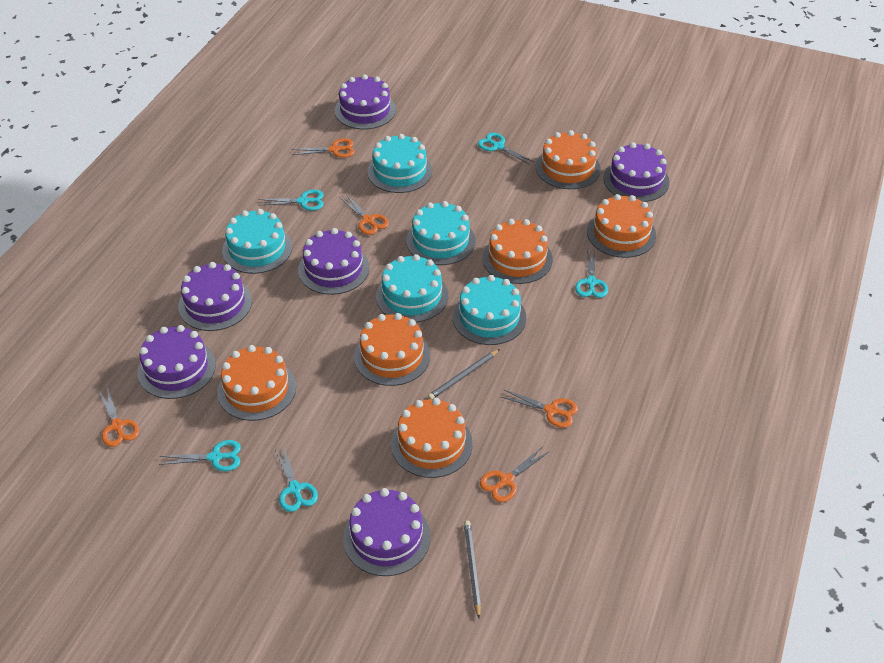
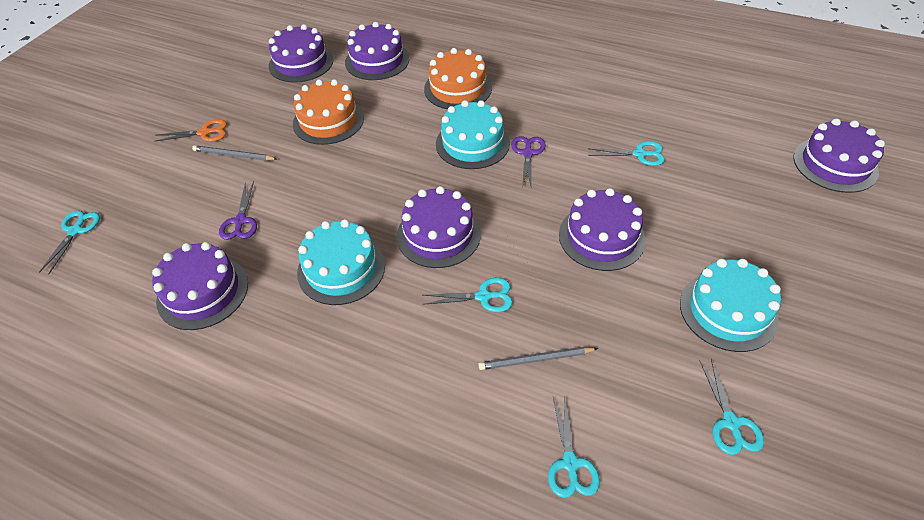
orange cake: [217,345,296,421] [354,313,430,386] [391,398,473,478] [482,219,553,284] [536,130,601,189] [587,194,656,258] = 6 -> [293,79,364,145] [424,48,492,109] = 2
orange scissors: [99,388,139,447] [292,138,355,158] [339,194,389,235] [480,446,550,502] [501,390,578,428] = 5 -> [155,119,227,142] = 1
purple scissors: none = 0 -> [219,181,257,240] [511,136,546,187] = 2
turquoise cake: [222,209,292,274] [367,134,432,193] [376,254,448,323] [406,201,475,265] [453,275,527,345] = 5 -> [297,219,385,305] [436,100,510,169] [680,259,781,352] = 3

